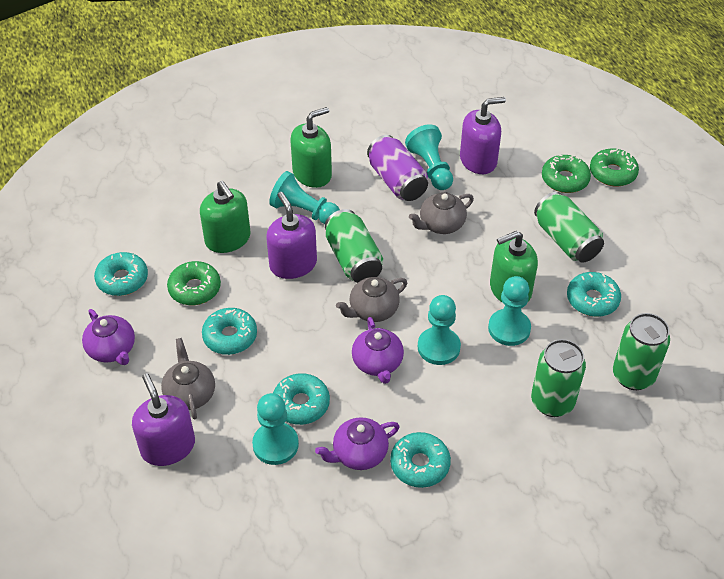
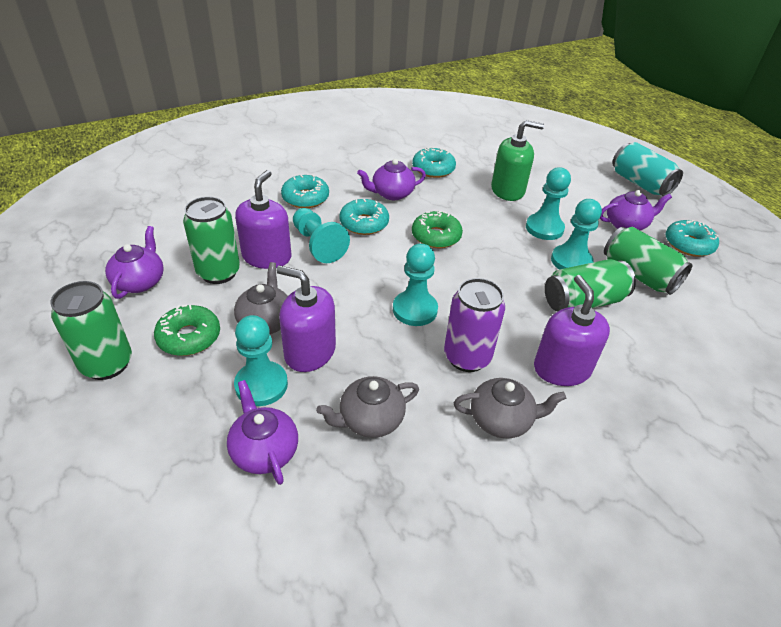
green donut: [167,261,221,305] [542,155,591,193] [590,148,639,187] = 3 -> [154,305,220,356] [412,211,463,248] = 2
green soap dispenser: [200,181,251,253] [290,107,332,188] [490,231,538,303] = 3 -> [491,120,544,201] = 1
purple teapot: [82,309,135,365] [315,417,400,470] [352,317,404,384] = 3 -> [105,226,164,299] [227,380,298,485] [357,159,426,200] [600,190,672,231] = 4
turquoise can: none = 0 -> [612,142,683,197] = 1
turquoise donut: [94,252,148,296] [202,308,257,355] [273,373,330,425] [390,432,451,488] [567,272,621,317] = 5 -> [281,175,329,208] [339,199,389,235] [412,147,456,178] [665,220,719,257] = 4

